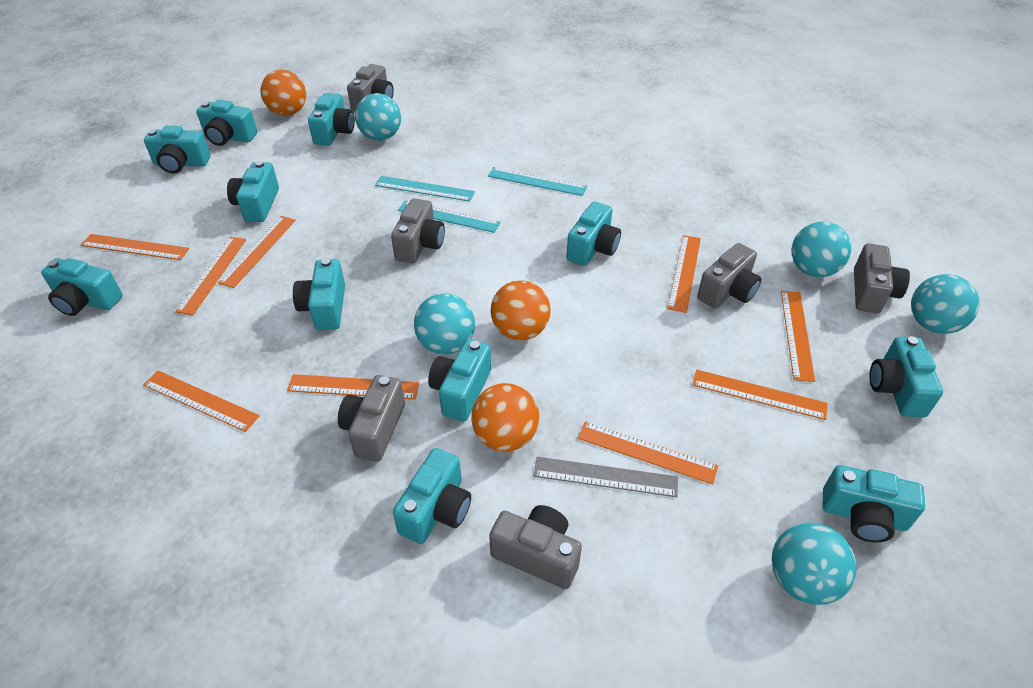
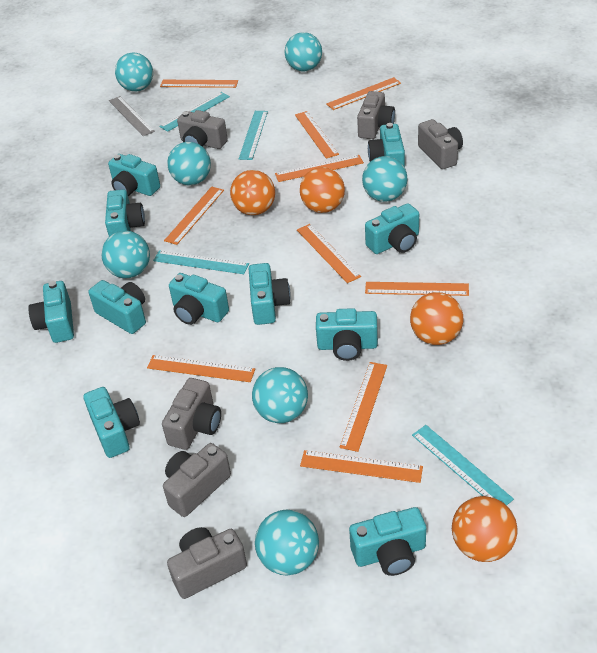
orange ball: [261,70,306,116] [471,383,539,451] [491,280,551,341] = 3 -> [230,170,275,215] [300,167,345,213] [410,292,463,345] [452,496,518,562] = 4
orange ruler: [81,234,189,260] [143,370,260,432] [175,237,246,315] [218,216,296,288] [287,374,419,400] [578,421,718,484] [667,235,701,313] [692,370,828,420] [781,290,815,382] = 9 -> [147,355,255,382] [160,80,238,88] [164,187,224,245] [275,155,364,182] [295,111,339,158] [297,224,361,283] [300,450,423,483] [326,77,401,110] [340,362,387,452] [365,282,469,296] = 10
turquoise ball: [355,93,401,141] [414,293,475,355] [772,523,857,605] [792,221,851,277] [911,274,979,334] = 5 -> [101,231,150,278] [115,53,153,92] [167,142,211,185] [252,367,308,423] [255,509,319,575] [285,32,322,72] [362,156,407,202] = 7
turquoise ruler: [375,176,475,202] [398,200,501,233] [488,167,587,196] = 3 -> [153,250,249,274] [159,92,230,132] [239,111,268,160] [412,425,514,506] = 4

